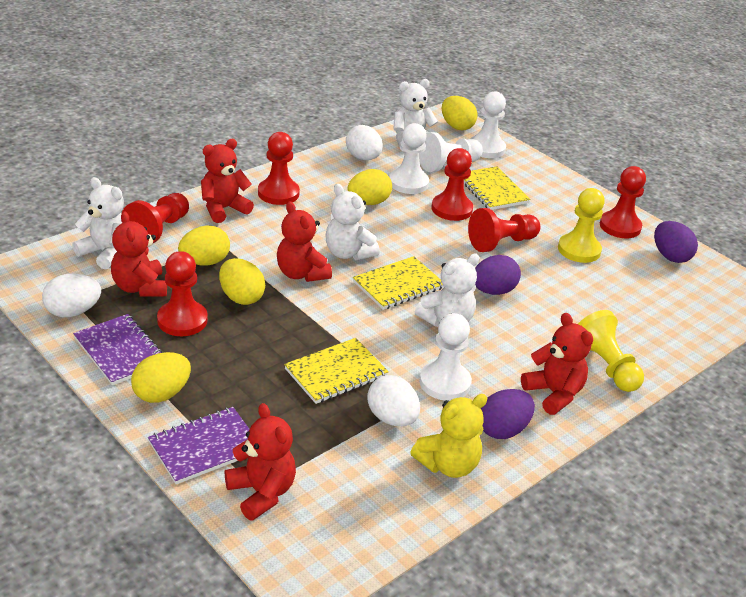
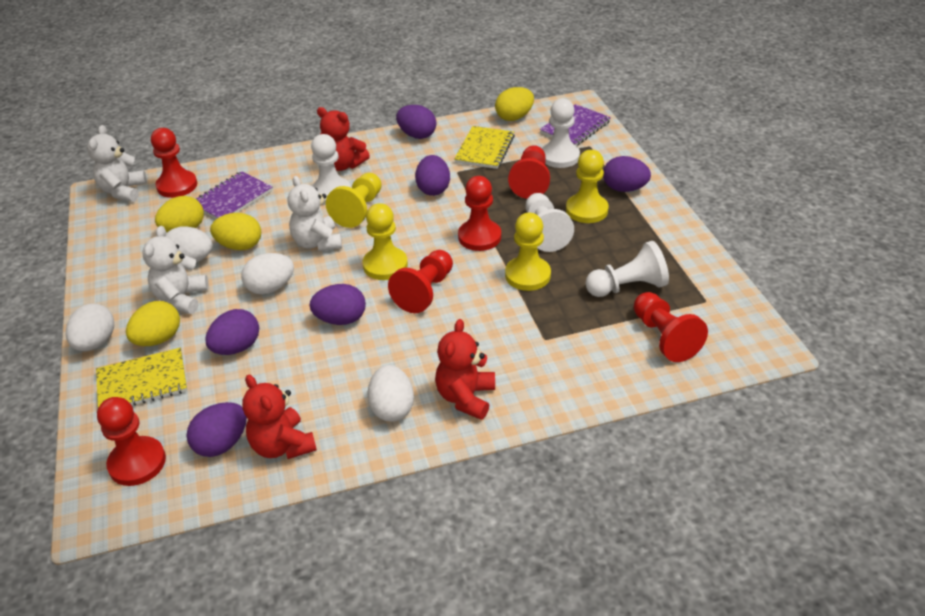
purple egg: [475,255,521,295] [481,389,535,439] [654,221,698,263] = 3 -> [186,402,247,457] [205,309,259,355] [309,284,366,325] [396,105,436,139] [415,155,450,196] [603,156,651,192] = 6
red teddy bear: [111,211,167,297] [201,139,254,223] [225,403,296,521] [277,201,332,282] [521,313,593,415] = 5 -> [242,374,317,459] [317,107,370,171] [435,319,495,420] = 3
white egg: [42,273,101,317] [346,125,383,160] [367,375,420,426] = 3 -> [66,303,114,351] [165,226,213,263] [241,253,294,295] [367,365,414,422] = 4
white teddy bear: [72,177,124,269] [326,184,380,260] [394,79,438,152] [415,254,479,327] = 4 -> [87,125,147,202] [142,226,209,314] [288,176,342,251] = 3
yellow egg: [131,352,191,403] [178,225,230,266] [219,258,265,305] [348,169,392,205] [442,96,478,130] = 5 -> [126,301,180,346] [155,196,204,232] [210,213,261,250] [495,87,534,121] = 4
yellow notebook: [284,338,389,404] [353,256,444,310] [464,166,531,210] = 3 -> [96,348,187,408] [454,126,515,169] = 2
yellow pawn: [558,188,605,263] [578,310,644,392] = 2 -> [326,173,382,228] [363,203,408,280] [505,213,551,291] [566,150,609,223] = 4
yellow teddy bear: [410,394,487,478] = 1 -> none = 0

